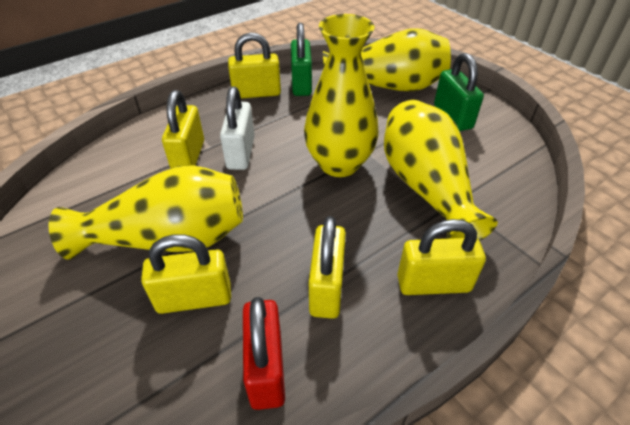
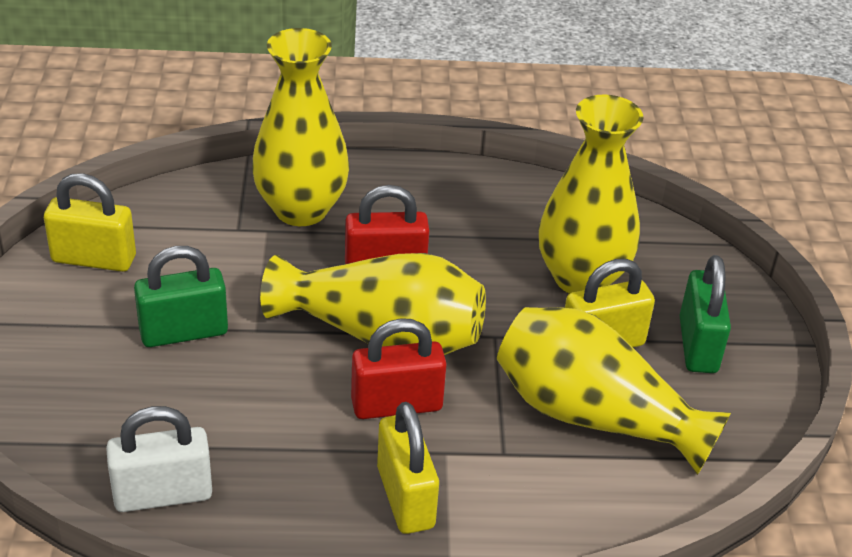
red padlock: [243,297,285,410] = 1 -> [345,185,429,264] [351,318,447,419] = 2
yellow padlock: [141,234,231,314] [162,90,204,169] [228,32,281,99] [309,216,346,319] [397,219,486,295] = 5 -> [44,173,136,272] [377,402,439,534] [565,259,655,347] = 3

